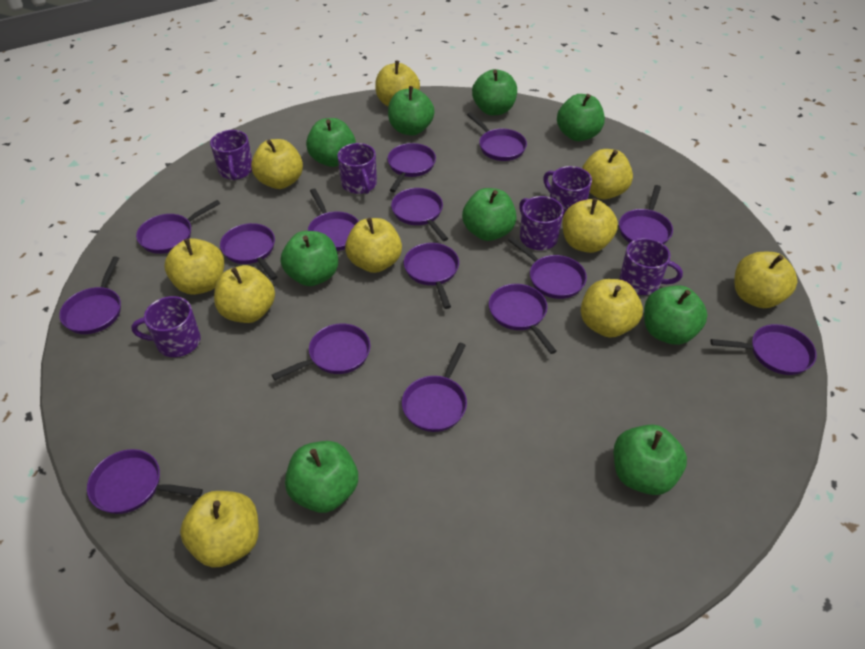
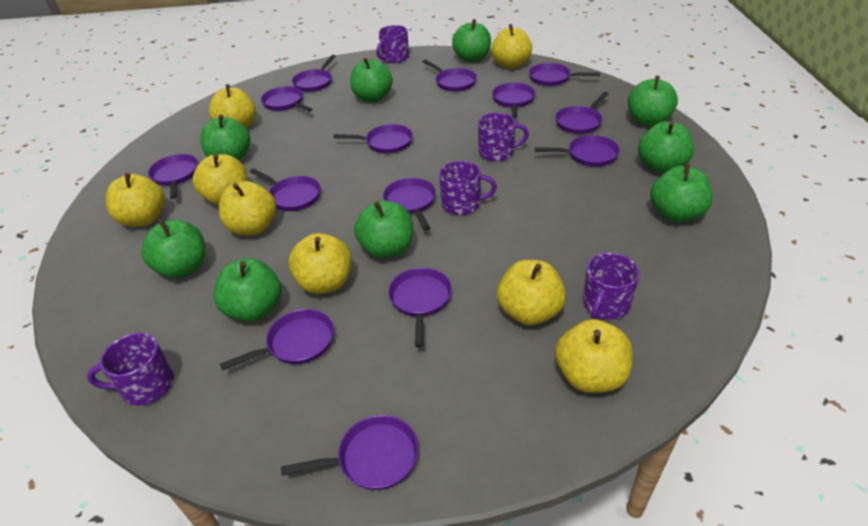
purple mug: [131,296,201,357] [210,130,252,180] [337,143,377,194] [519,196,564,250] [543,166,592,218] [620,238,683,295] = 6 -> [87,333,174,405] [376,25,409,63] [439,161,497,215] [478,112,529,162] [583,253,640,319] = 5
purple pan: [59,256,121,334] [87,449,203,514] [136,200,220,254] [220,223,277,280] [272,323,370,380] [308,189,359,251] [387,143,436,192] [391,188,448,241] [402,343,467,432] [404,243,459,309] [467,112,527,161] [489,284,556,354] [508,237,587,299] [619,185,673,244] [711,324,817,375] = 15 -> [148,154,198,199] [220,309,334,370] [250,168,321,211] [261,86,312,112] [281,415,419,490] [292,55,336,92] [333,124,413,153] [383,178,436,231] [388,267,452,348] [422,60,477,92] [492,82,536,118] [529,63,600,86] [535,135,620,167] [555,92,609,134] = 14
yellow apple: [165,238,224,295] [180,491,259,568] [214,265,275,323] [251,139,303,189] [345,218,402,273] [375,60,420,106] [562,198,618,253] [581,279,643,338] [582,149,633,199] [734,252,797,308] = 10 -> [106,173,165,227] [193,154,247,205] [209,84,256,128] [219,181,276,236] [288,233,352,294] [491,24,532,69] [497,260,566,325] [555,319,633,393] = 8

